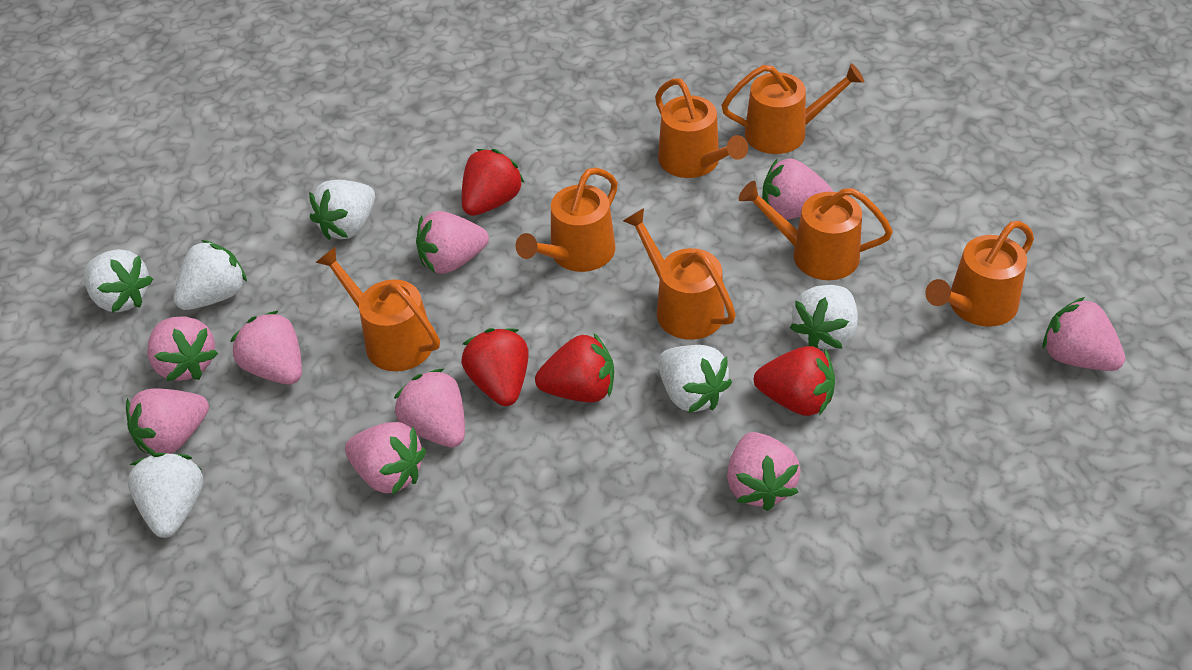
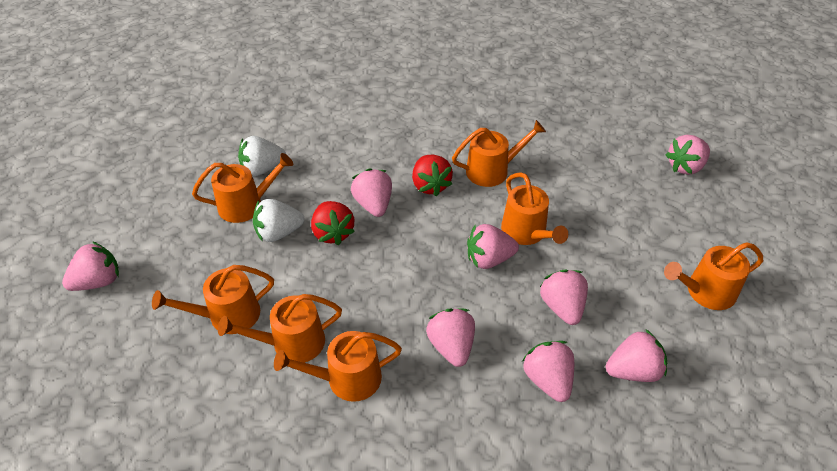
pink strawberry: [126,389,209,455] [147,316,218,381] [231,310,302,385] [345,422,426,495] [394,368,465,448] [416,211,489,274] [727,432,800,511] [762,158,834,220] [1043,297,1125,371] = 9 -> [62,241,119,291] [351,168,392,217] [426,309,475,367] [467,224,519,269] [522,341,574,402] [540,269,588,325] [606,330,667,382] [665,135,710,175] = 8
red strawberry: [461,328,529,406] [462,149,524,216] [535,333,614,403] [754,346,835,416] = 4 -> [311,201,355,245] [412,155,453,196] = 2
white strawberry: [83,249,153,313] [128,453,203,538] [174,240,247,310] [309,180,375,240] [658,345,732,413] [790,285,858,350] = 6 -> [238,136,286,176] [253,199,305,242] = 2

